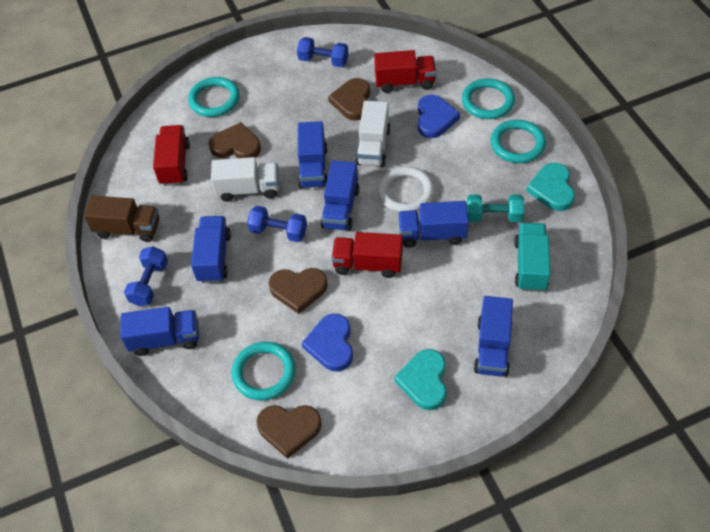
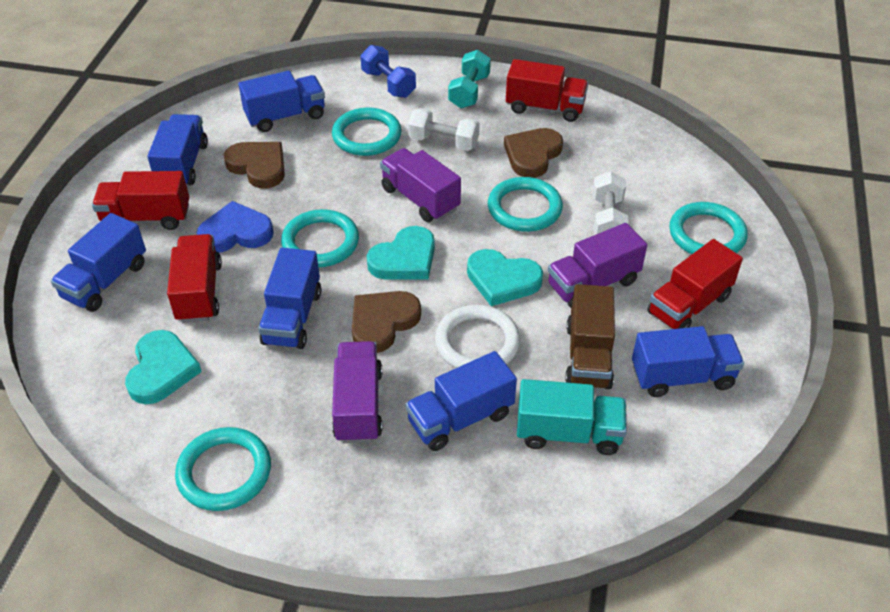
blue dumbbell: [124,246,168,306] [247,206,307,242] [297,37,349,67] = 3 -> [360,45,416,98] = 1
blue heart: [302,314,353,372] [418,94,460,138] = 2 -> [197,201,274,253] = 1
brown heart: [209,122,261,158] [256,405,322,459] [269,268,328,314] [328,78,370,121] = 4 -> [224,142,285,189] [352,291,421,353] [504,128,563,178] = 3
purple truck: none = 0 -> [332,341,382,443] [380,148,461,222] [548,223,647,308] = 3
red truck: [153,125,190,186] [331,232,403,278] [374,50,436,93] = 3 -> [92,171,189,230] [167,234,222,323] [506,59,588,122] [647,239,743,329] = 4
turquoise heart: [394,349,447,410] [526,163,575,211] = 2 -> [125,330,202,404] [367,226,435,280] [467,249,543,306] = 3
turquoise ring: [188,77,240,117] [232,342,296,400] [462,78,515,119] [491,120,546,163] = 4 -> [175,427,271,511] [281,209,359,267] [332,107,402,156] [488,177,563,232] [669,202,748,254] = 5
white dumbbell: none = 0 -> [408,108,480,151] [592,171,629,235] = 2
white truck: [211,157,279,202] [356,101,390,167] = 2 -> none = 0

